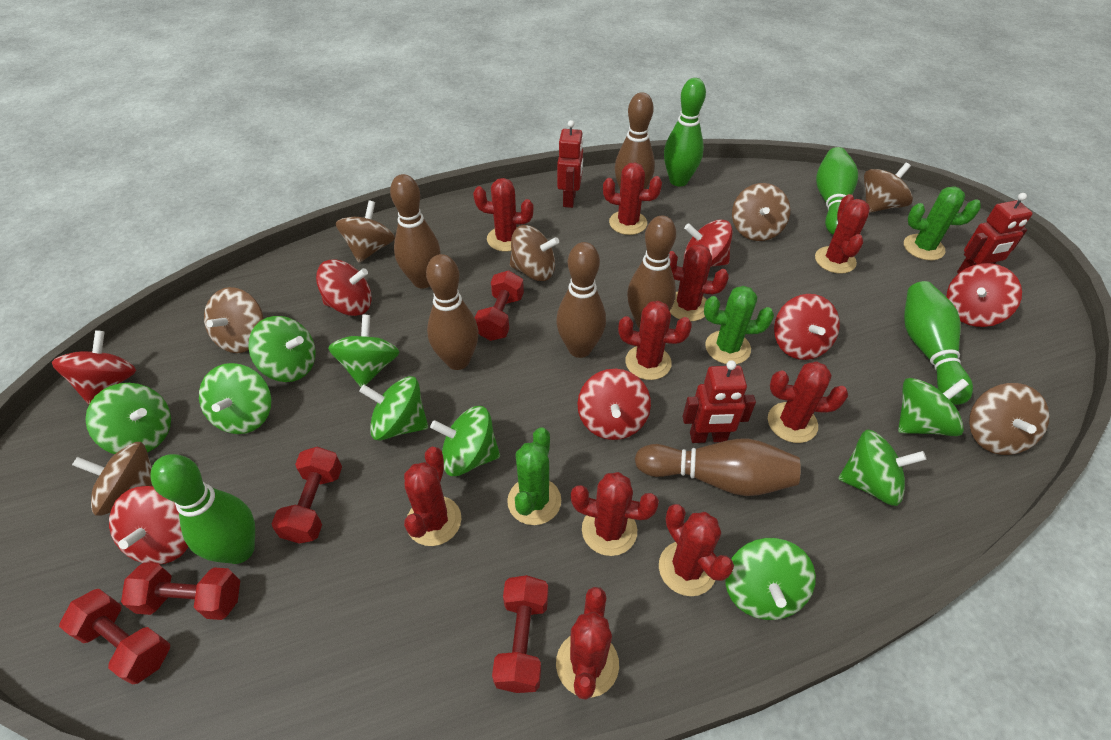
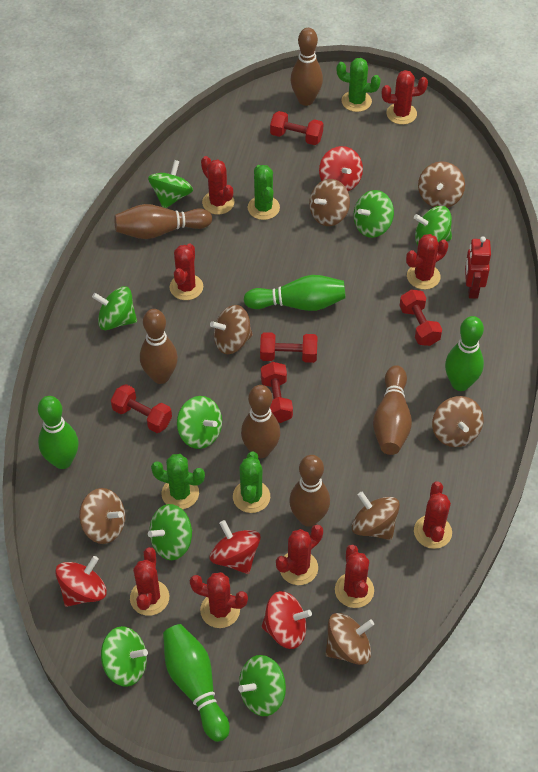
green cactus: [507,427,561,525] [704,286,774,364] [904,186,981,260] = 3 -> [151,454,205,509] [233,451,270,513] [248,165,280,220] [337,58,381,112] = 4
green spinning top: [85,383,171,454] [199,363,271,434] [248,316,315,382] [328,315,399,387] [359,376,428,440] [430,406,500,476] [725,538,816,620] [838,430,927,506] [898,378,969,436] = 9 -> [92,286,137,330] [101,626,148,687] [148,160,193,208] [148,504,192,560] [177,396,222,449] [238,655,286,716] [354,190,394,238] [414,206,452,245] = 8
red cactus: [404,447,462,546] [473,178,534,252] [556,587,619,700] [571,472,659,556] [603,162,662,235] [618,301,692,380] [659,504,734,596] [669,245,729,321] [768,361,848,443] [815,194,870,274] = 10 -> [130,547,169,616] [170,243,203,300] [190,572,248,628] [201,156,234,215] [276,525,323,585] [335,545,374,608] [382,70,428,125] [406,234,448,290] [414,481,452,549] = 9
red robot: [557,120,583,208] [683,360,756,443] [957,193,1033,273] = 3 -> [465,236,491,299] = 1
red spinning top: [52,330,136,404] [109,486,188,564] [316,259,372,316] [577,369,651,440] [684,219,733,267] [774,294,840,360] [947,263,1022,327] = 7 -> [55,556,107,607] [210,520,261,574] [261,591,312,649] [319,146,363,191] = 4

